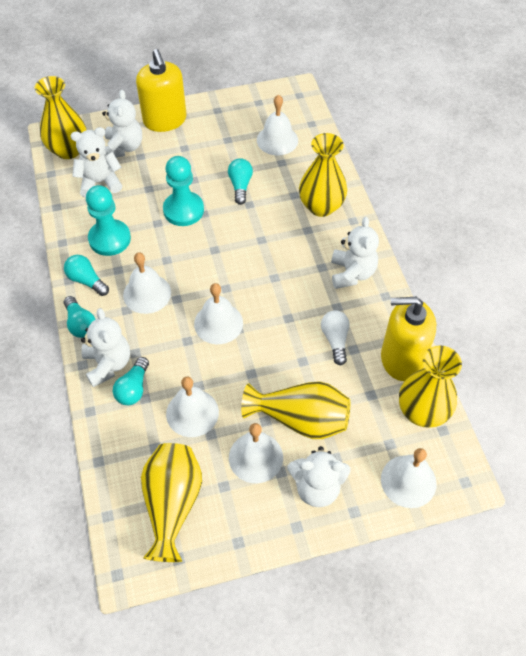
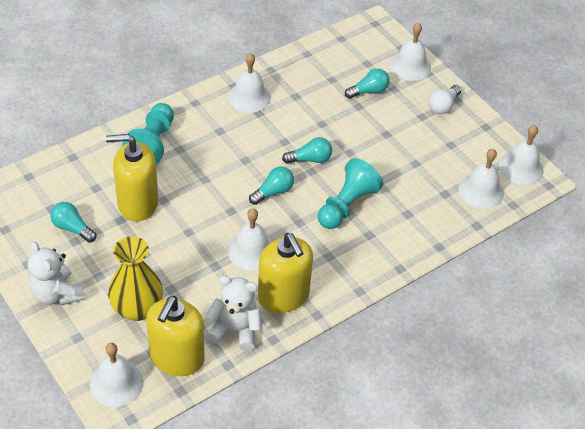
white teddy bear: [70,127,122,198] [81,308,130,387] [102,90,142,158] [287,446,351,507] [331,217,379,289] = 5 -> [28,241,84,305] [206,276,262,351] = 2
yellow soap dispenser: [136,49,187,132] [381,297,436,381] = 2 -> [106,134,158,221] [146,296,204,376] [258,233,313,313] = 3
yellow vase: [35,76,86,159] [141,443,202,562] [241,381,350,439] [299,133,347,217] [399,345,462,428] = 5 -> [108,236,163,321] = 1

